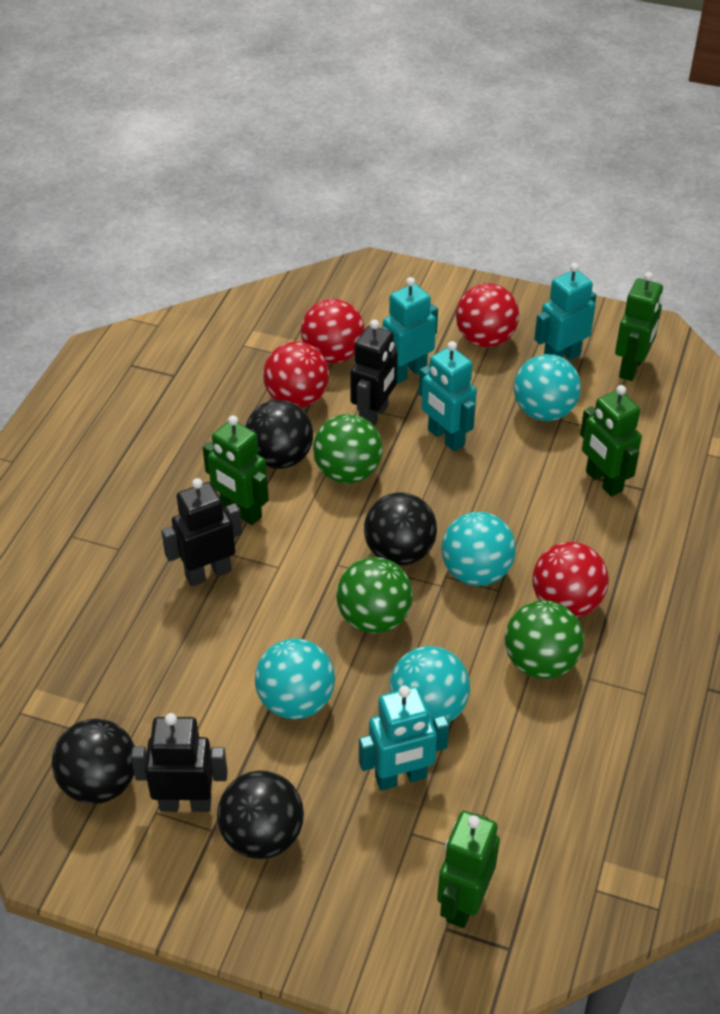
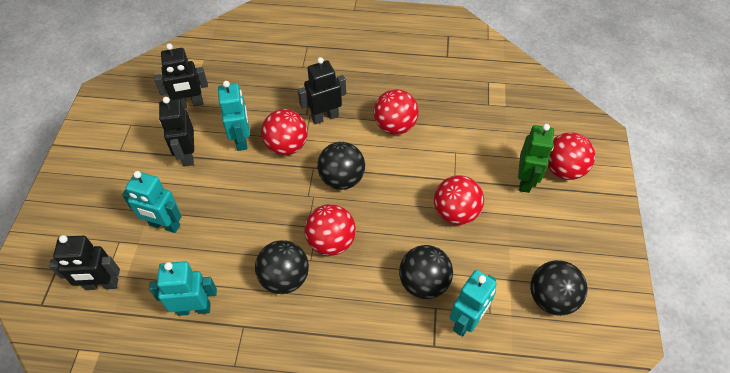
black robot: [131,713,228,812] [161,478,242,586] [350,320,398,426] = 3 -> [49,235,120,290] [154,43,208,109] [159,97,194,167] [298,57,346,124] = 4
green ball: [313,414,382,484] [336,557,413,634] [505,600,584,679] = 3 -> none = 0
green robot: [203,415,269,525] [437,811,500,928] [580,385,642,497] [615,272,663,381] = 4 -> [518,124,554,193] = 1
red ball: [263,342,329,408] [301,299,365,364] [456,283,519,347] [533,542,609,617] = 4 -> [261,109,307,156] [304,204,356,256] [374,89,419,135] [434,175,484,225] [548,132,595,180] = 5
turquoise ball: [255,638,335,719] [389,646,470,723] [441,512,516,586] [514,354,581,421] = 4 -> none = 0

